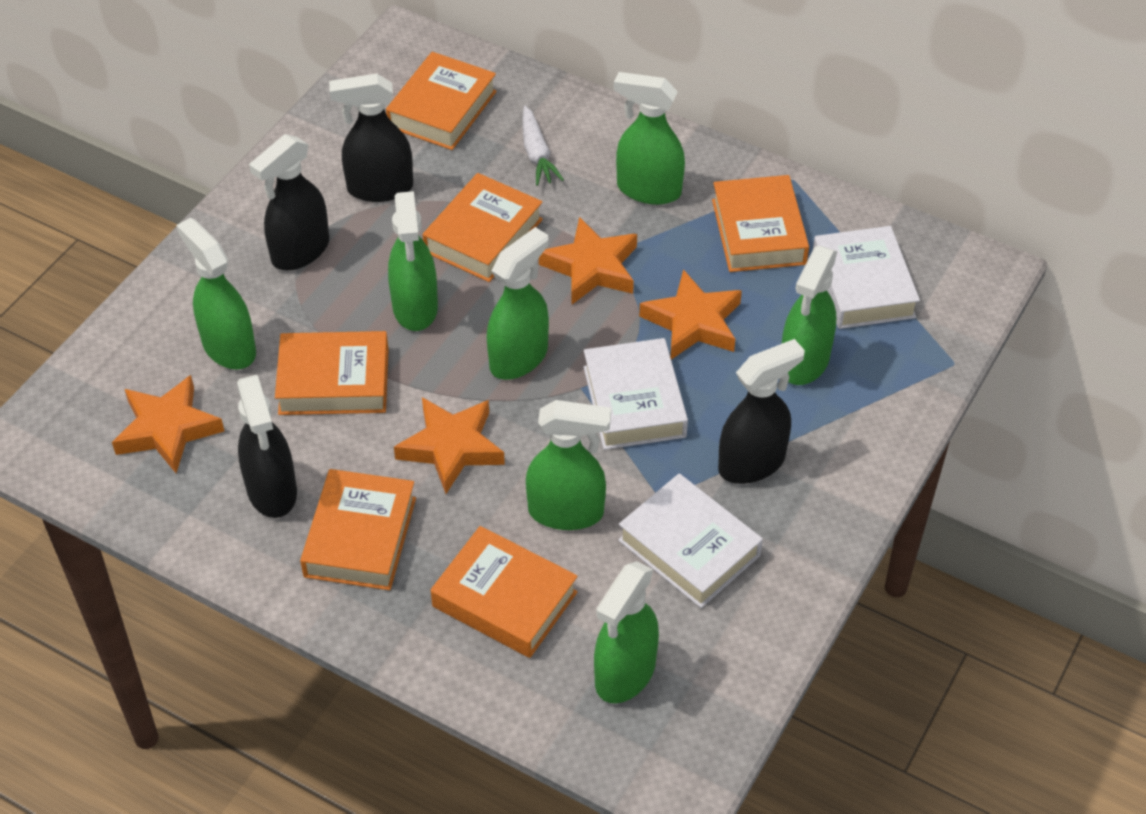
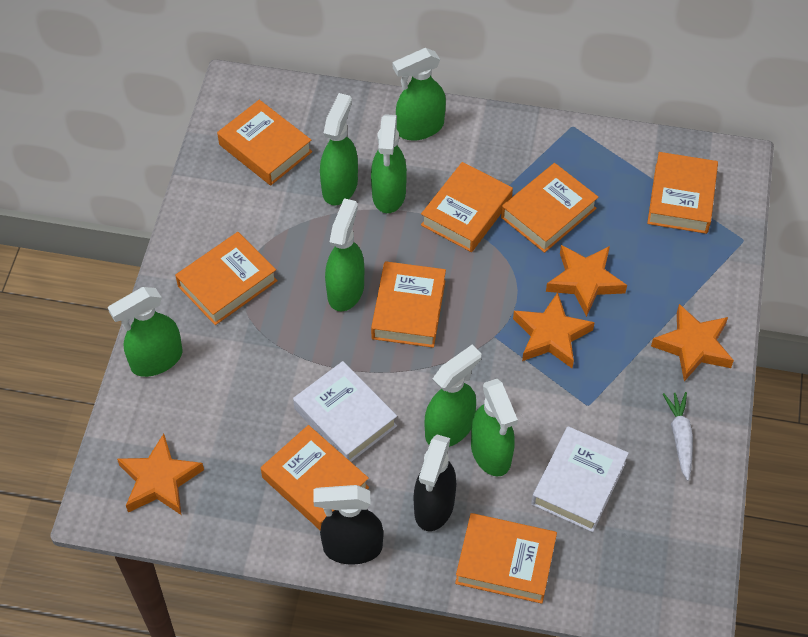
black spray bottle: [237,375,297,518] [249,134,329,270] [329,73,413,202] [718,339,805,484] = 4 -> [313,485,383,565] [414,435,456,531] = 2
orange book: [275,331,389,415] [300,469,416,590] [386,52,497,150] [422,173,543,282] [431,526,578,658] [712,175,809,272] = 6 -> [175,232,278,325] [217,100,312,185] [261,425,369,530] [371,261,446,348] [421,162,513,252] [455,513,557,604] [501,163,599,253] [647,152,718,234] = 8
white book: [584,338,688,450] [618,474,763,608] [813,226,920,329] = 3 -> [293,361,397,462] [531,426,629,532] = 2

